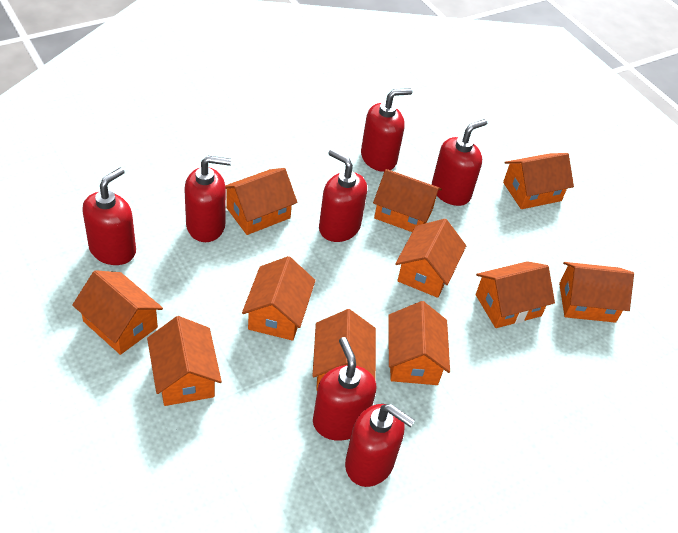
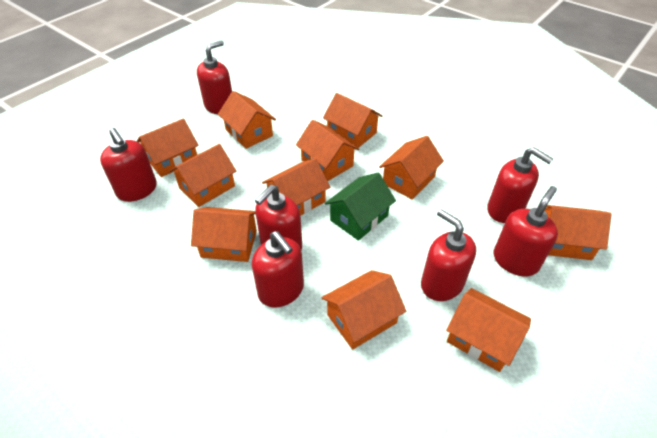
green house: none = 0 -> [325,173,396,241] = 1

